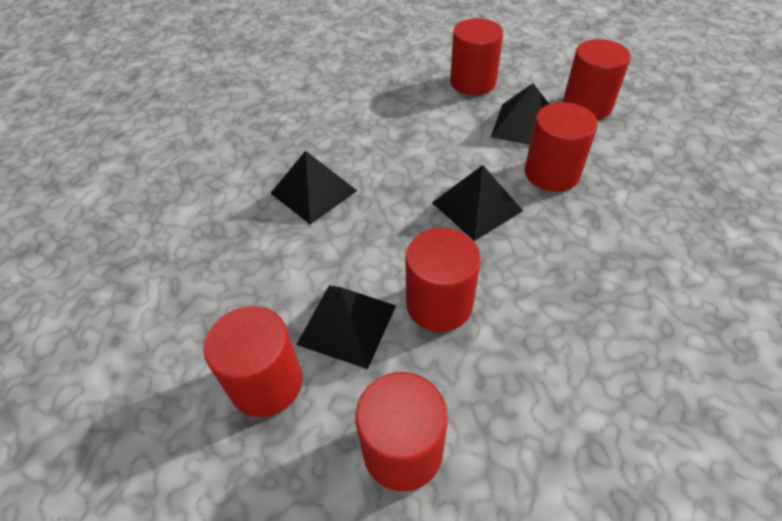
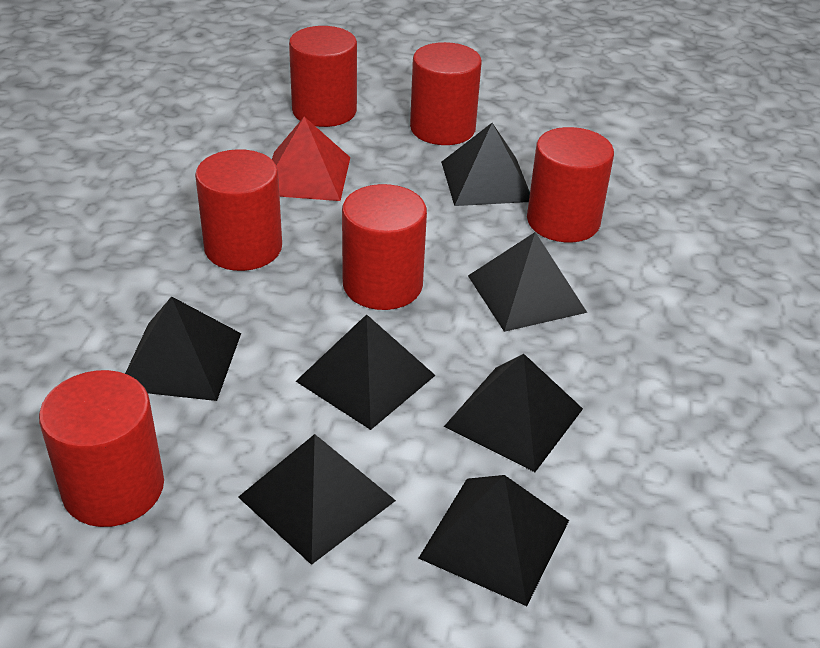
black pyramid: [270,151,357,224] [296,285,396,369] [432,165,523,241] [491,83,549,145] = 4 -> [125,296,241,401] [238,434,396,565] [296,314,436,430] [418,475,569,606] [441,123,530,206] [444,354,583,472] [468,232,587,332] = 7
red pyramid: none = 0 -> [272,117,350,201] = 1

